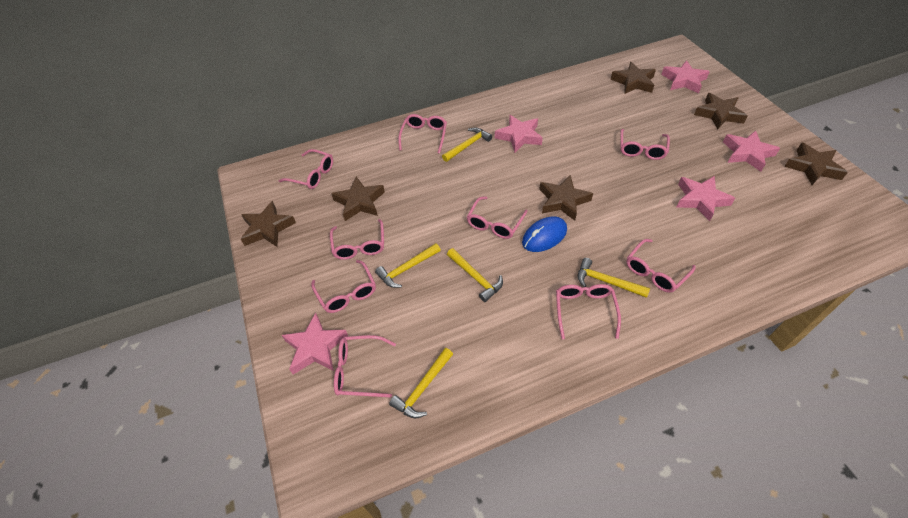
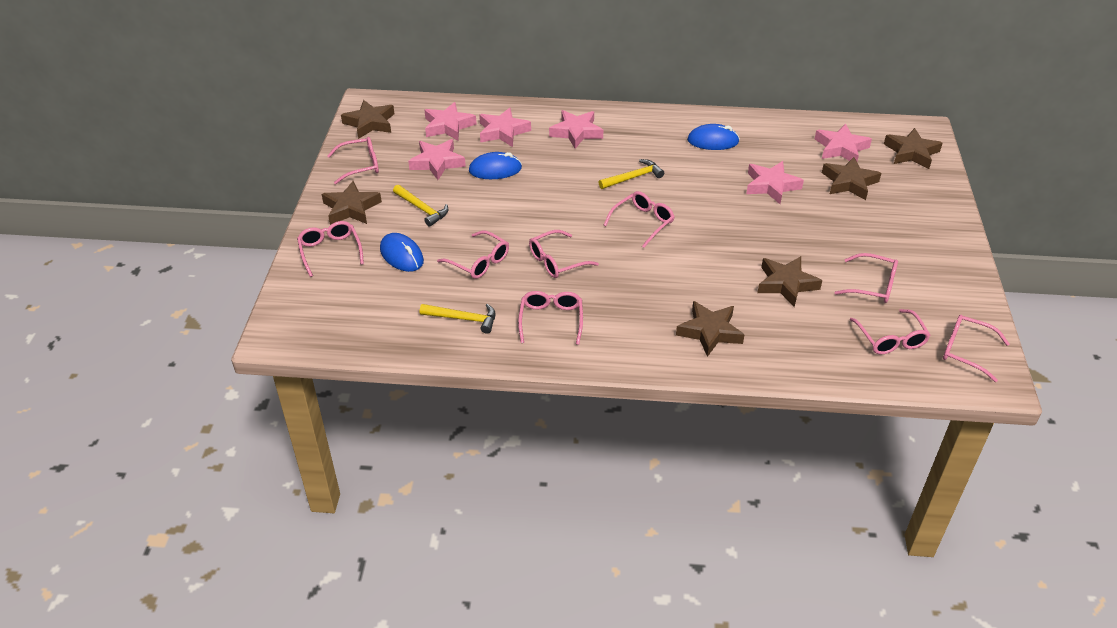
blue mouse: [522,216,567,252] = 1 -> [380,233,424,272] [469,152,522,179] [687,124,740,150] = 3
pink star: [282,313,348,375] [495,115,543,153] [661,60,710,93] [677,176,735,221] [723,131,780,172] = 5 -> [408,139,466,180] [424,102,477,141] [479,108,531,147] [549,110,603,149] [746,161,804,204] [815,124,872,161] = 6
yellow hammer: [375,243,441,288] [389,348,453,418] [442,128,492,162] [447,248,503,302] [578,258,650,298] = 5 -> [393,185,448,227] [420,304,496,334] [599,159,664,189] = 3

